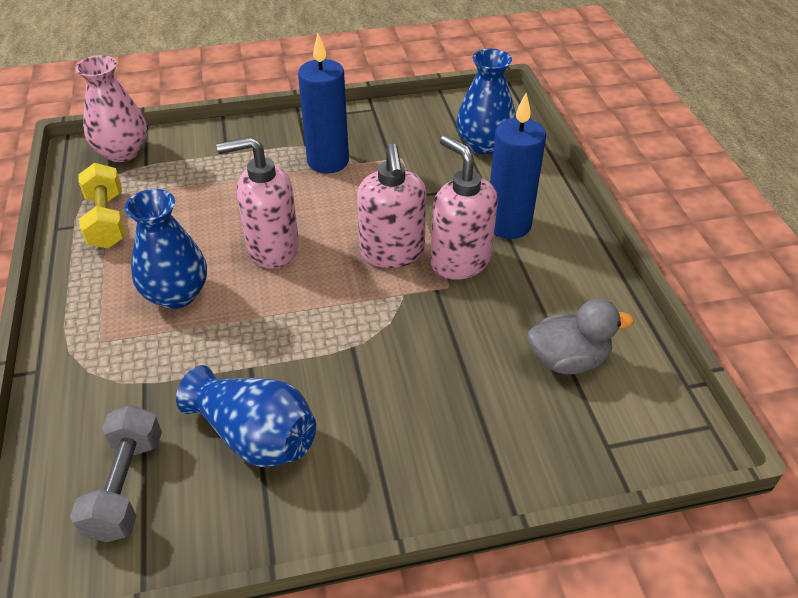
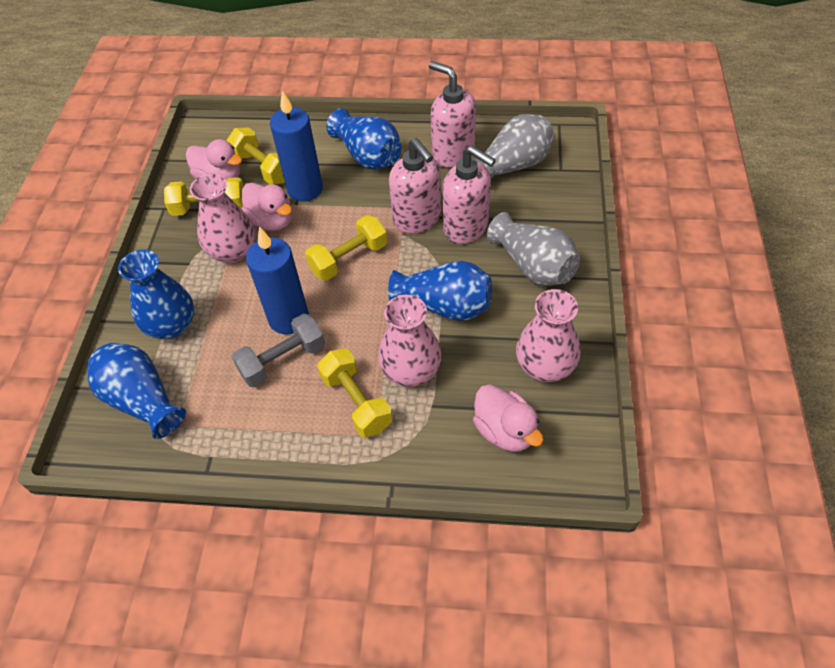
blue vase: [125,189,207,309] [176,365,316,467] [456,49,516,155] = 3 -> [88,343,186,439] [118,249,194,339] [326,108,401,170] [388,261,492,321] = 4
grey duck: [528,299,634,375] = 1 -> none = 0
grey vase: none = 0 -> [471,114,554,179] [487,212,580,286] = 2
pink duck: none = 0 -> [186,139,242,179] [242,182,292,231] [473,384,543,452] = 3
pink vase: [75,55,147,162] = 1 -> [190,174,255,263] [378,295,442,387] [516,289,580,382] = 3
yellow dumbbell: [78,163,126,248] = 1 -> [164,177,244,216] [226,127,285,185] [305,215,387,281] [317,348,393,438] = 4

